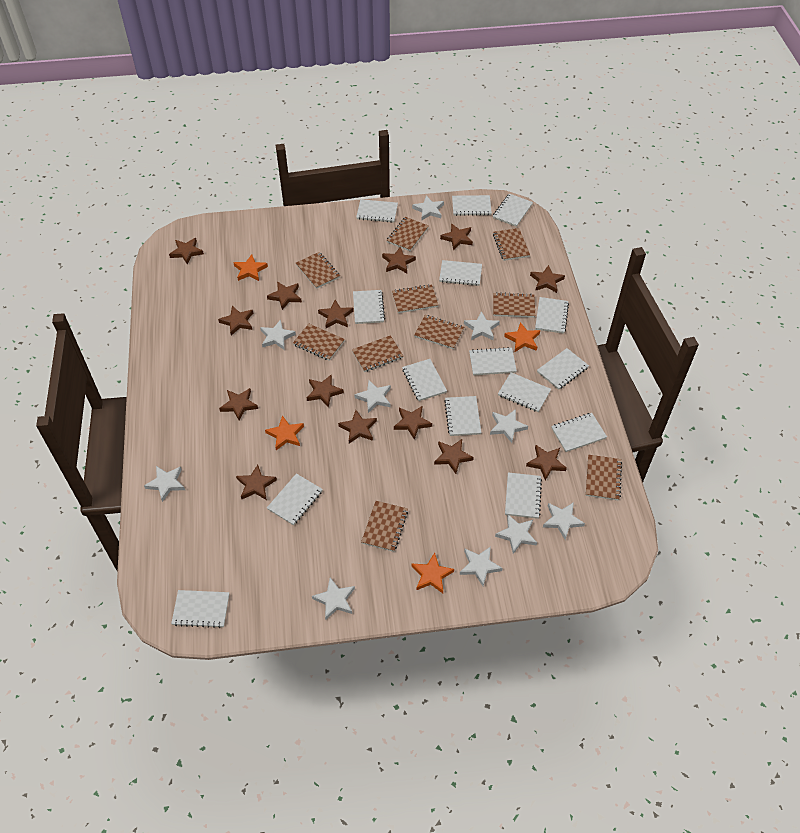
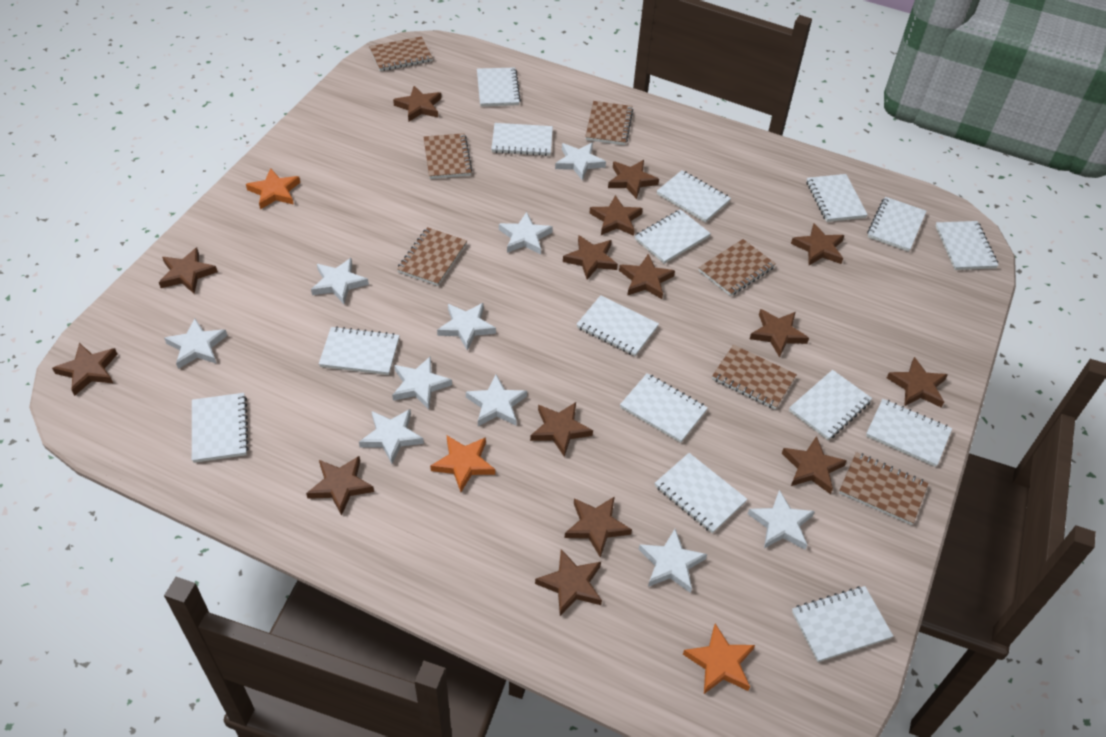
brown notebook: [293,324,345,361] [296,252,340,289] [352,335,403,372] [361,501,408,552] [387,217,429,251] [392,284,438,313] [414,315,464,349] [493,228,530,261] [493,292,535,318] [586,455,622,501] = 10 -> [369,36,433,71] [397,227,467,286] [423,133,472,179] [585,101,633,145] [699,239,776,296] [712,345,797,410] [839,452,928,525] = 7
brown star: [169,238,204,264] [218,306,253,335] [219,388,258,421] [236,465,277,500] [267,282,302,310] [307,375,344,408] [318,300,354,328] [338,410,377,444] [382,246,416,273] [394,406,432,440] [434,439,474,474] [440,224,473,250] [526,445,567,480] [530,265,565,293] = 14 -> [52,343,117,396] [159,248,218,294] [306,456,374,516] [393,86,441,122] [530,402,593,457] [535,549,602,616] [563,235,618,280] [565,496,632,558] [590,195,643,236] [608,160,659,199] [619,254,675,299] [750,309,809,357] [782,436,847,494] [791,223,845,265] [887,357,948,408] = 15
orange star: [233,254,268,281] [265,416,304,450] [412,553,454,593] [504,322,540,352] = 4 -> [246,168,300,210] [430,436,495,492] [683,624,755,694] = 3

